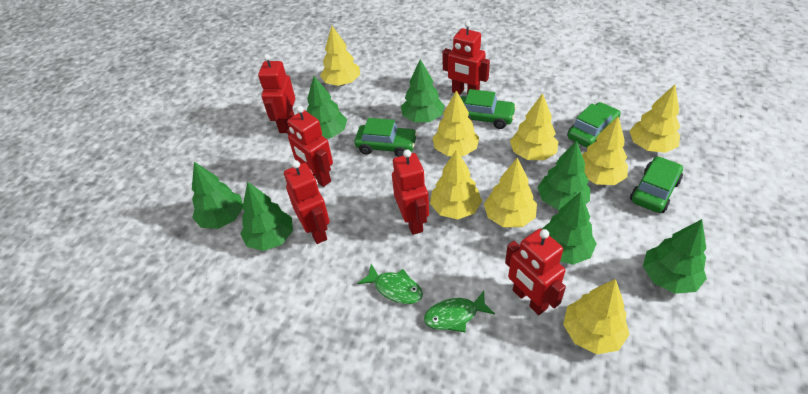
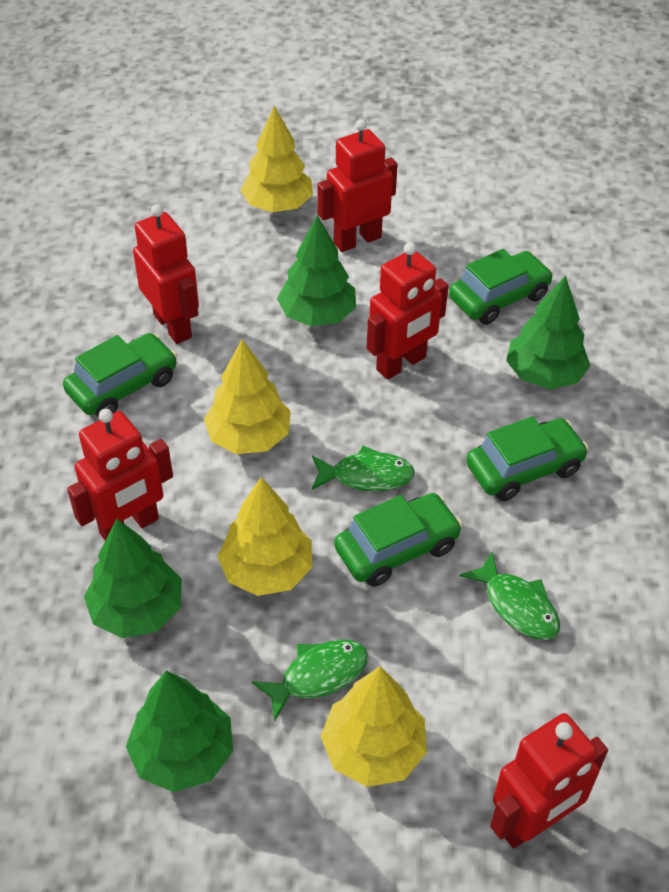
green fish: [357,264,423,304] [424,291,495,333] = 2 -> [252,640,368,721] [311,446,415,491] [460,552,560,640] = 3
green tree: [192,162,243,229] [240,182,293,251] [306,76,347,138] [401,59,445,123] [537,140,590,210] [542,192,597,265] [643,219,707,294] = 7 -> [84,519,182,638] [126,671,233,792] [277,215,356,326] [506,276,590,389] = 4
red robot: [258,54,295,133] [284,160,330,244] [287,106,333,187] [392,150,429,235] [443,21,490,95] [505,229,566,315] = 6 -> [67,409,173,541] [133,204,199,344] [317,119,398,252] [367,242,449,380] [490,713,608,849] = 5
yellow tree: [320,26,360,86] [430,149,482,219] [432,90,479,156] [484,157,537,227] [510,93,558,160] [563,279,630,354] [582,116,628,185] [629,85,680,153] = 8 -> [204,339,291,454] [218,477,312,596] [240,106,313,212] [321,666,427,787] = 4

